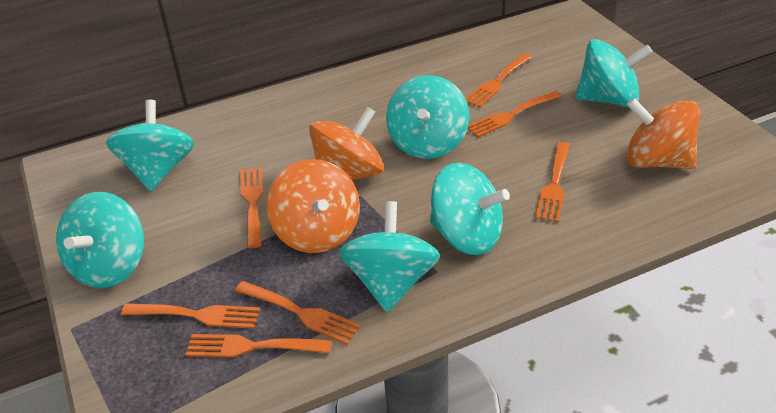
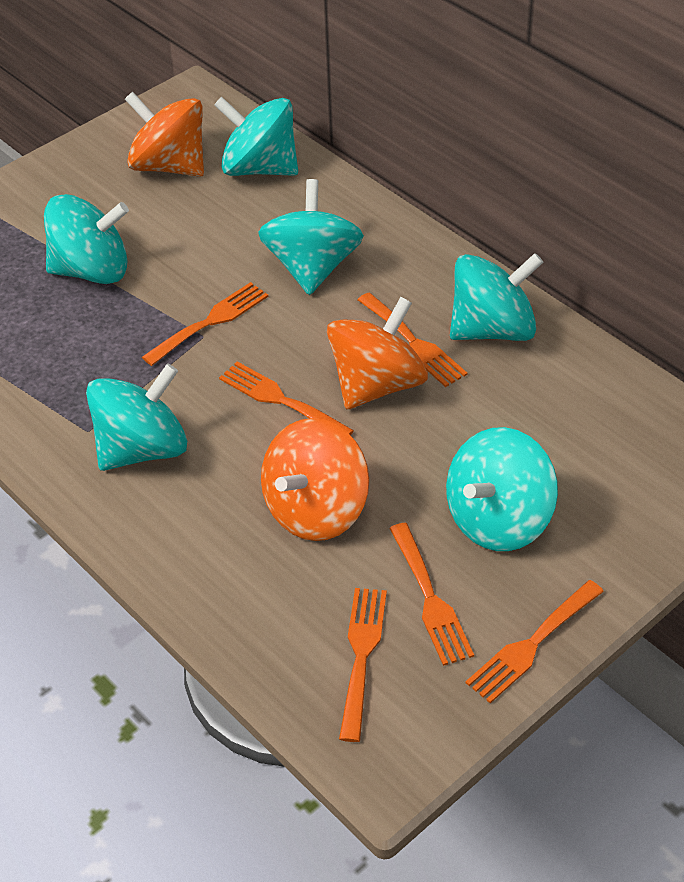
orange fork: [121,304,260,329] [185,334,332,357] [235,281,361,345] [240,167,263,248] [465,53,532,107] [468,91,562,137] [535,142,570,222] = 7 -> [142,282,268,366] [219,361,354,436] [339,588,387,742] [358,293,468,387] [389,523,474,666] [466,580,604,703] = 6

